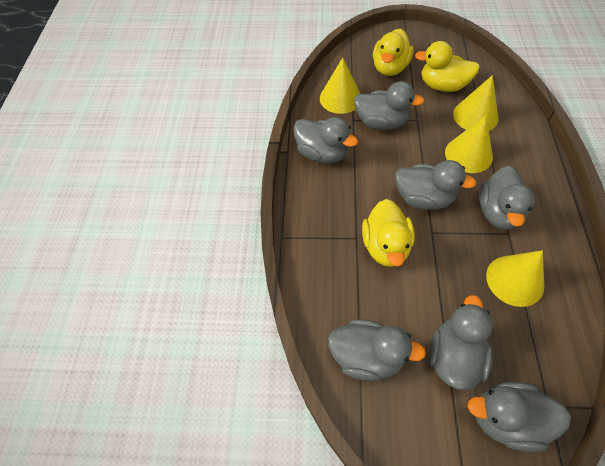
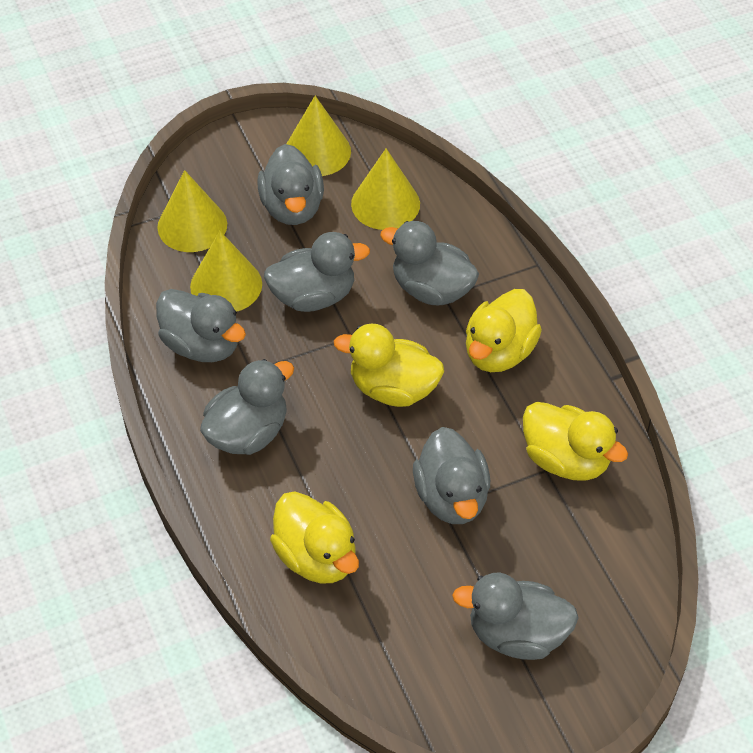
yellow duck: [362,199,415,267] [373,28,414,76] [415,41,480,92] = 3 -> [270,491,359,584] [334,324,444,407] [466,289,542,372] [523,402,628,481] = 4

